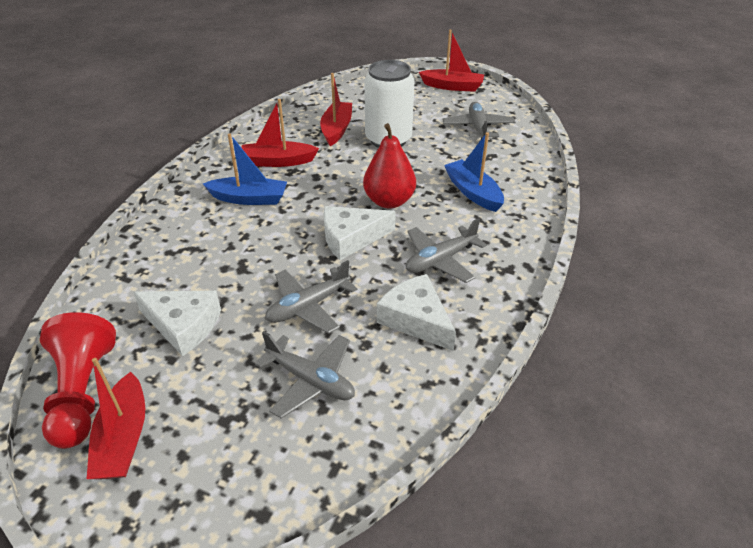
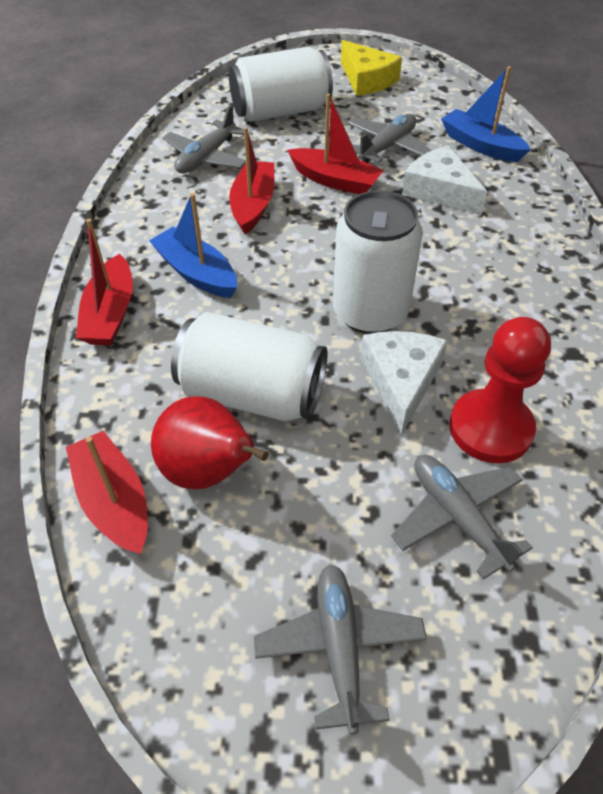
white can: [364,60,415,148] = 1 -> [171,312,328,421] [229,47,333,122] [333,191,423,334] = 3
white cheese: [133,291,221,356] [324,206,396,260] [377,274,456,351] = 3 -> [360,331,448,435] [402,146,487,215] = 2
yellow cheese: none = 0 -> [341,40,402,96] = 1

